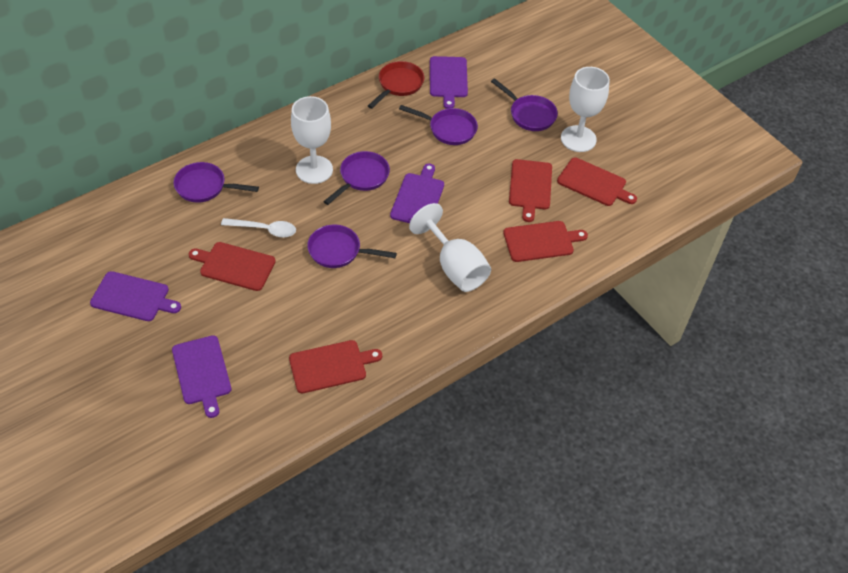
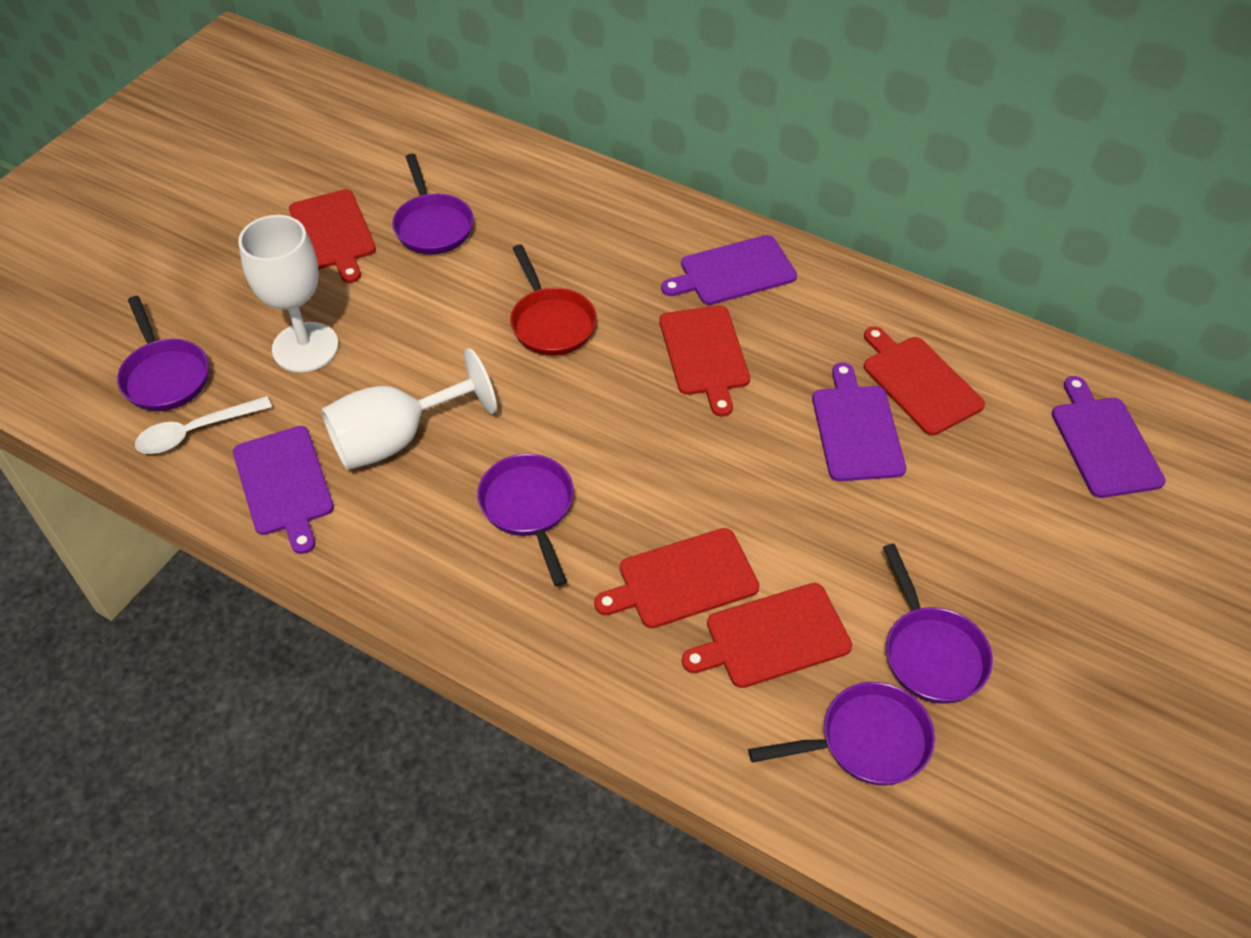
white goblet: [291,96,333,184] [409,203,491,292] [561,67,610,152] = 3 -> [238,215,339,372] [321,348,497,470] = 2

